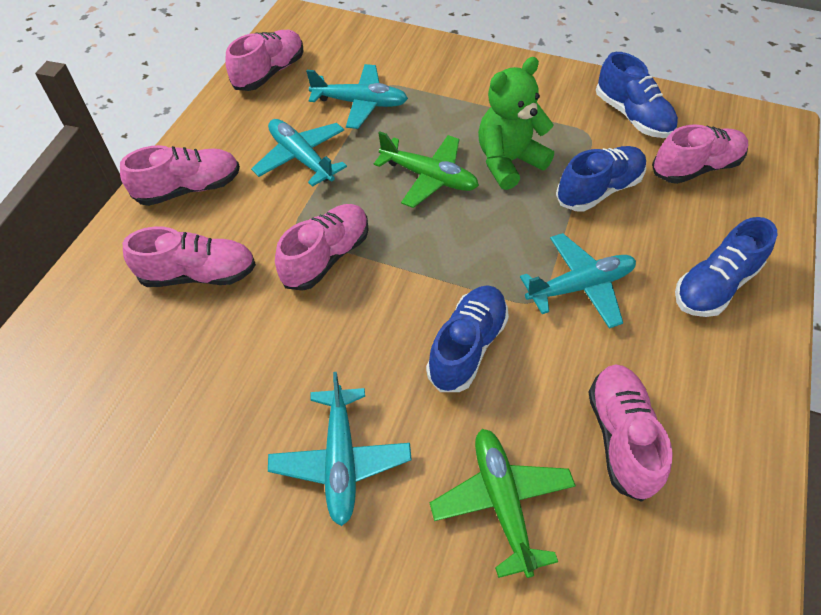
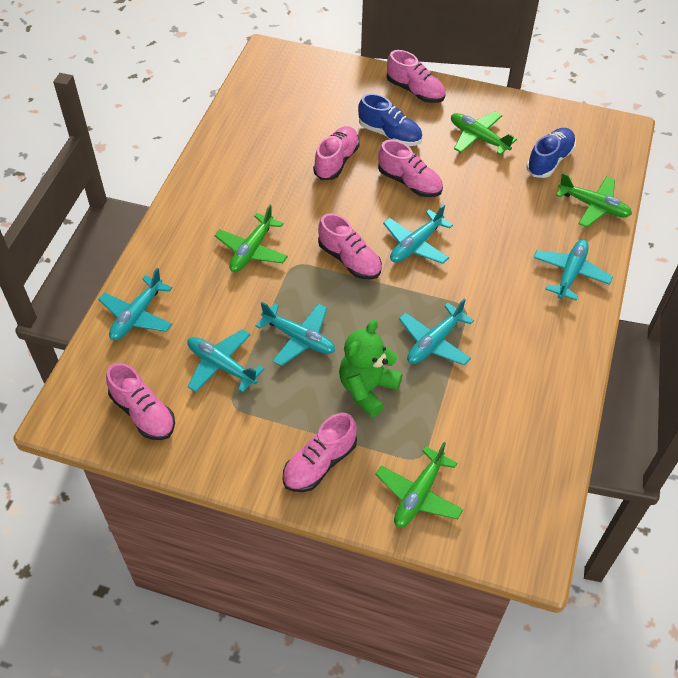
blue shoe: [426,285,509,392] [556,146,646,211] [596,52,678,138] [675,217,778,317] = 4 -> [358,94,423,146] [526,128,576,178] = 2
green plane: [374,131,479,208] [430,429,576,578] = 2 -> [215,205,288,272] [375,442,463,528] [451,111,517,155] [556,173,632,227] = 4
turquoise plane: [251,119,347,187] [268,372,412,526] [306,64,408,129] [520,233,636,329] = 4 -> [98,268,172,340] [187,329,264,393] [256,302,335,366] [383,204,453,264] [399,299,474,365] [533,239,613,301] = 6

